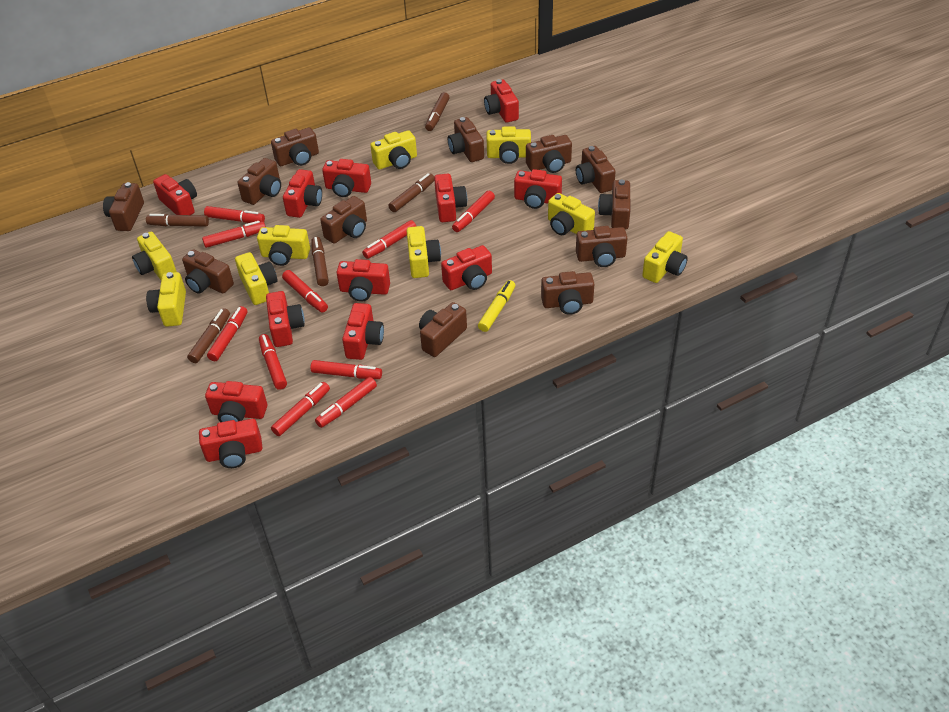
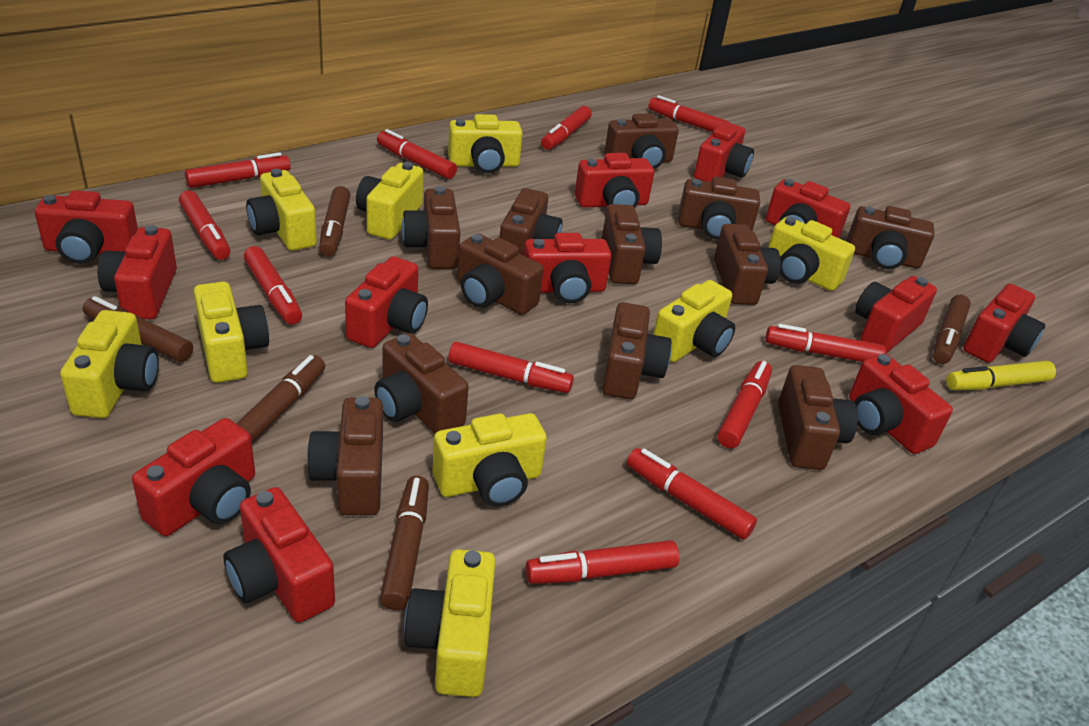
red marker: [202,221,266,248] [204,206,265,223] [207,306,248,361] [259,334,287,390] [271,382,330,436] [282,270,328,313] [310,360,382,379] [315,377,377,428] [362,220,416,259] [452,191,495,232] = 10 -> [179,191,230,260] [185,152,291,188] [244,246,302,325] [377,129,457,179] [448,342,574,393] [526,540,679,584] [541,106,592,150] [627,448,757,540] [648,95,729,132] [717,361,772,448] [765,324,886,362] = 11

